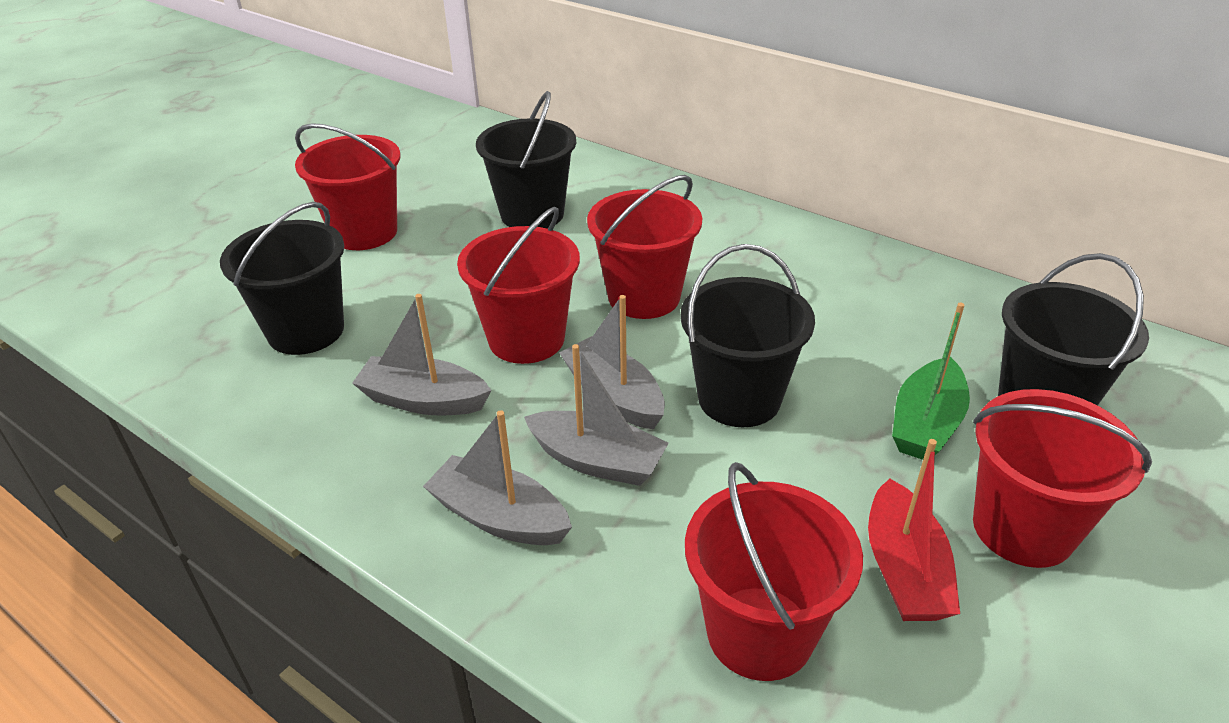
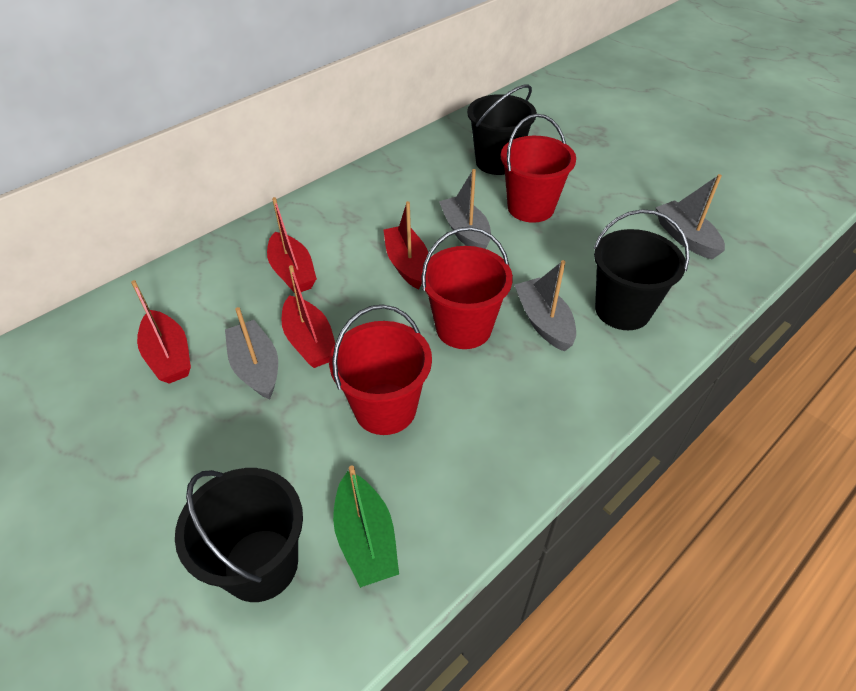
black bucket: [220,202,344,355] [476,91,576,229] [680,244,815,427] [998,253,1149,405] = 4 -> [175,468,303,602] [467,84,537,175] [593,209,689,330] = 3
red boat: [868,439,960,621] = 1 -> [131,280,191,384] [267,197,317,293] [281,265,335,368] [384,201,428,289] = 4
red bucket: [295,123,401,250] [457,206,580,364] [587,175,702,319] [685,462,863,681] [973,389,1152,568] = 5 -> [329,305,432,435] [421,227,513,349] [501,114,576,223] = 3

